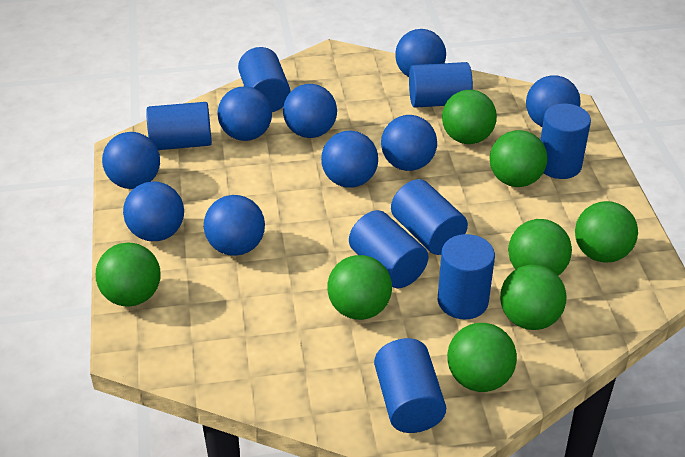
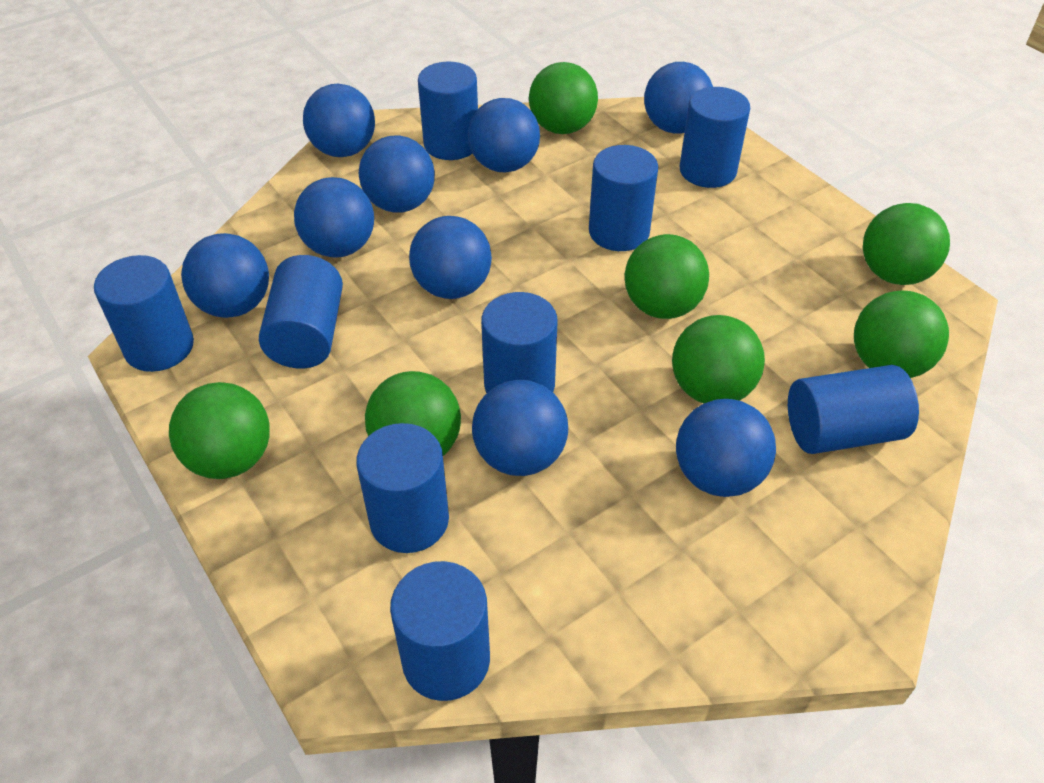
blue cylinder: [146,102,212,150] [238,47,290,112] [349,210,429,288] [374,338,446,433] [391,179,468,255] [409,62,473,108] [438,234,495,319] [540,104,591,179] = 8 -> [94,255,194,372] [259,255,343,368] [356,423,449,553] [390,561,490,701] [418,62,478,160] [481,292,557,393] [589,145,658,251] [680,87,750,188] [788,365,919,454] = 9
green ball: [96,243,160,307] [327,255,392,320] [442,90,497,144] [447,323,517,392] [490,130,547,187] [500,265,566,330] [508,219,572,276] [575,201,638,263] = 8 -> [169,382,270,479] [365,371,461,456] [529,62,598,134] [625,234,709,319] [672,315,765,404] [854,291,949,378] [863,203,950,285] = 7

